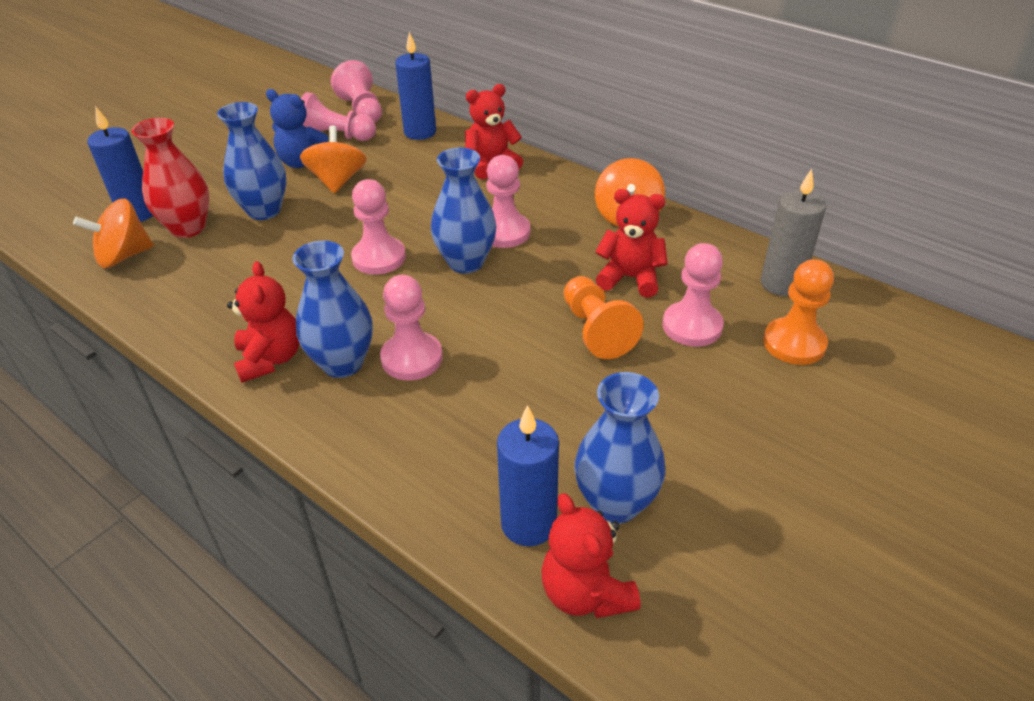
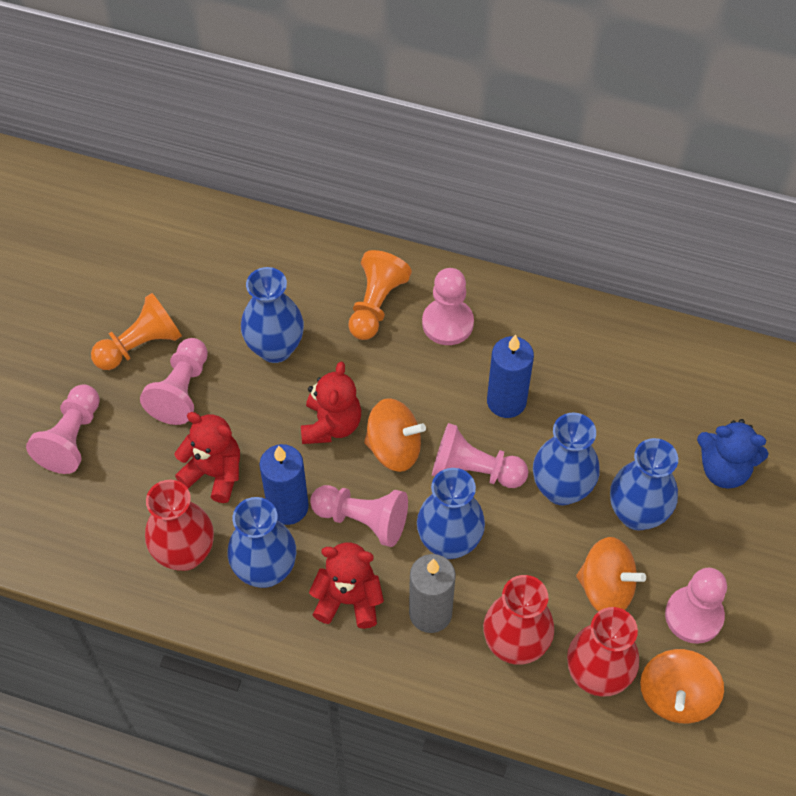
blue candle: [87,106,153,222] [395,32,436,140] [497,405,559,546] = 3 -> [259,444,309,525] [487,334,534,418] = 2
blue vase: [217,102,287,220] [293,241,373,378] [431,148,496,273] [574,372,666,524] = 4 -> [228,497,296,588] [241,267,304,363] [417,468,485,559] [533,412,600,505] [610,438,678,531] = 5
red teddy bear: [227,261,299,383] [465,84,523,179] [541,493,641,618] [595,189,668,297] = 4 -> [174,412,240,503] [301,362,361,444] [309,543,384,629] = 3
red vase: [131,118,209,238] = 1 -> [145,480,214,571] [483,575,554,665] [567,607,639,697] = 3

